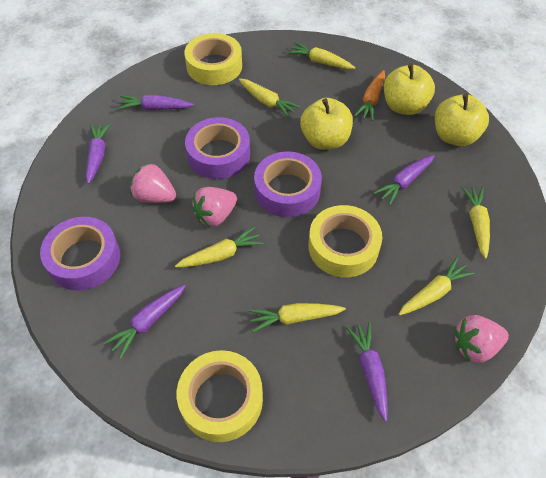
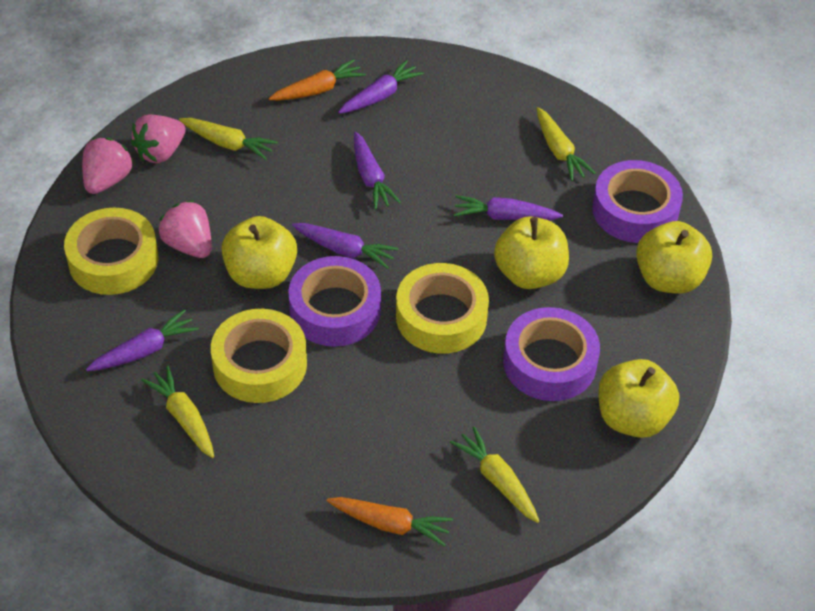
orange carrot: [354,70,385,121] = 1 -> [269,59,366,100] [327,497,453,547] = 2
yellow apple: [300,98,353,150] [384,63,435,115] [435,94,489,146] = 3 -> [222,216,297,289] [494,216,569,289] [598,359,679,438] [636,221,712,293] = 4
yellow carrot: [175,227,263,268] [238,78,300,118] [249,303,346,332] [288,42,355,69] [399,257,474,315] [462,187,490,259] = 6 -> [141,366,214,458] [179,118,278,160] [450,426,540,523] [537,107,596,181] = 4

